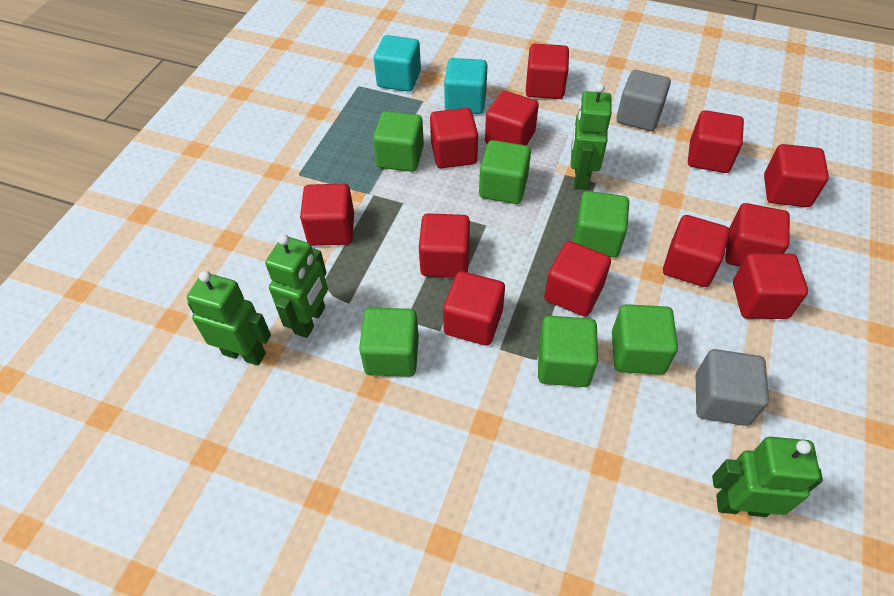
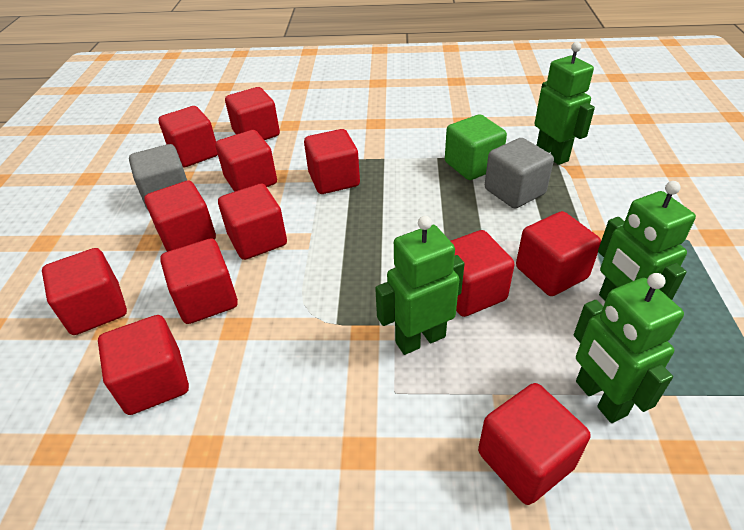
green cube: [359,308,419,377] [373,111,424,172] [479,140,531,204] [538,316,598,387] [574,191,629,258] [612,304,678,375] = 6 -> [445,114,507,180] = 1
turquoise cube: [374,35,421,92] [444,58,488,114] = 2 -> none = 0

